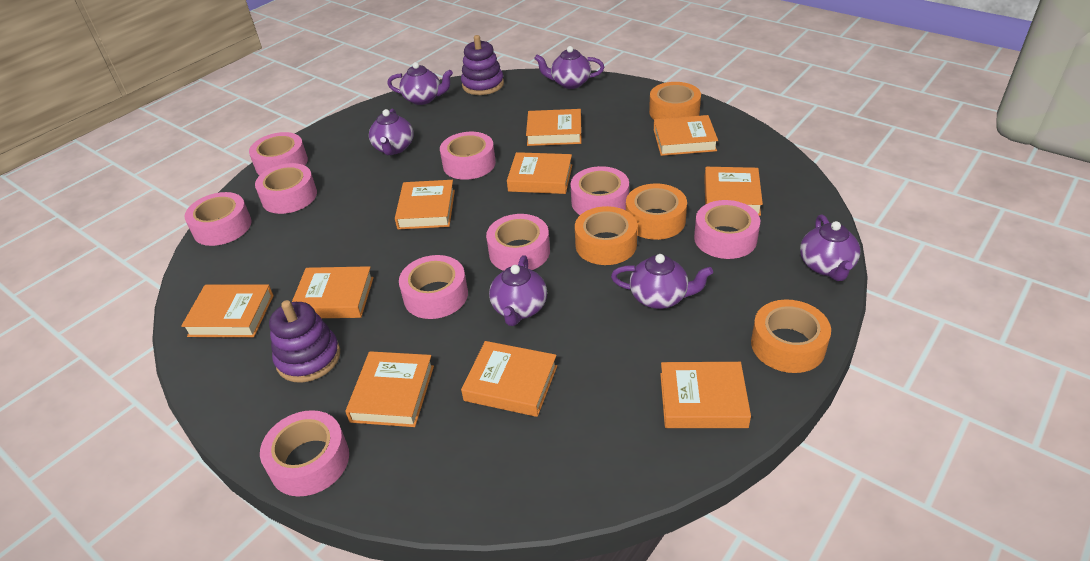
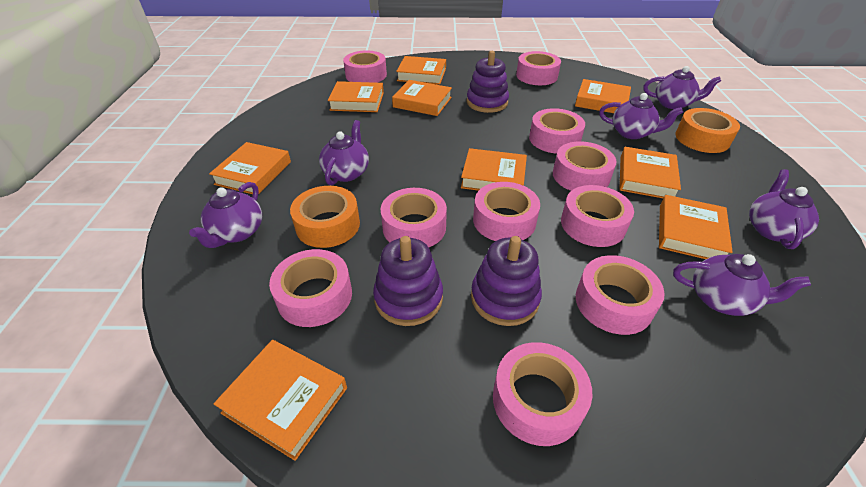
orange book: [181,284,274,337] [292,266,374,318] [345,351,434,427] [395,180,455,229] [461,341,557,417] [507,152,572,194] [526,109,581,146] [654,115,718,156] [660,362,751,428] [704,167,763,216] = 10 -> [209,142,291,195] [214,340,347,461] [328,81,384,112] [392,80,452,116] [396,56,446,85] [461,148,527,191] [575,79,631,113] [620,147,681,198] [659,195,733,259] = 9
orange tape: [575,206,637,265] [626,183,687,240] [649,82,701,119] [751,299,831,373] = 4 -> [290,186,360,248] [675,108,740,153] = 2
pink tape: [185,192,252,246] [249,132,308,175] [255,163,317,214] [260,410,349,497] [399,255,468,319] [440,132,496,180] [486,214,550,271] [570,166,629,215] [694,200,760,259] = 9 -> [269,249,352,327] [343,50,387,83] [381,188,447,247] [473,182,540,241] [493,342,592,446] [516,51,561,85] [529,108,585,154] [553,141,617,191] [561,185,634,247] [576,255,665,335] = 10
purple stacking toy: [269,300,340,383] [461,35,504,95] = 2 -> [373,236,443,326] [467,51,509,113] [471,236,542,326] = 3

